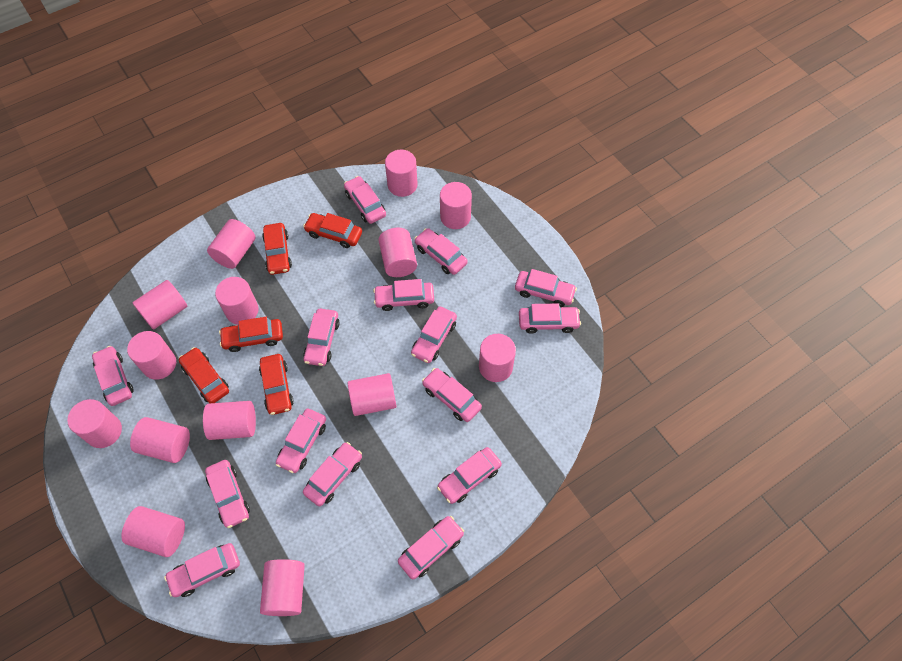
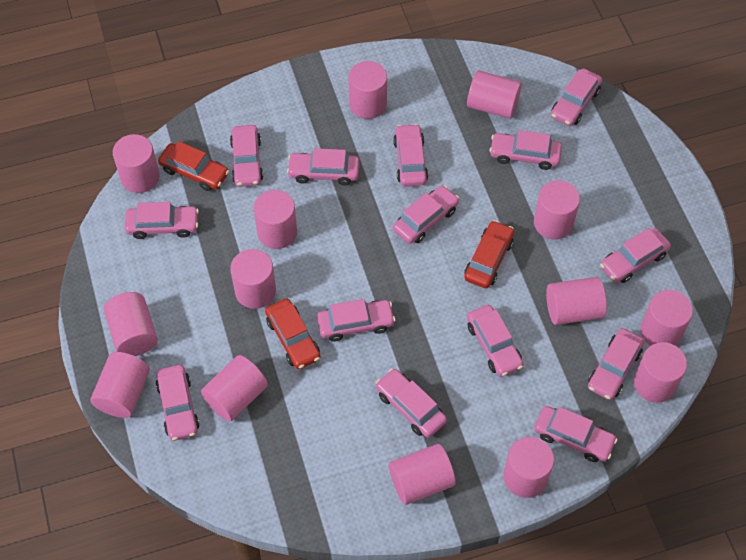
pink car: [92,346,134,406] [164,543,240,597] [205,460,250,528] [276,409,326,473] [303,309,340,366] [303,442,362,506] [344,176,386,224] [373,279,434,311] [398,516,464,579] [411,307,457,363] [414,228,468,275] [422,368,482,422] [437,447,502,504] [515,269,577,307] [519,304,581,334] = 15 -> [125,202,199,239] [156,365,200,441] [230,125,263,187] [287,148,360,185] [317,299,396,342] [376,368,447,438] [393,124,428,186] [393,185,459,244] [467,305,523,377] [490,130,562,170] [534,406,618,462] [551,69,602,126] [588,328,644,400] [600,228,671,283] = 14
red car: [179,347,229,403] [219,317,283,352] [259,354,294,415] [262,223,292,275] [303,213,362,248] = 5 -> [158,141,229,191] [265,299,320,369] [464,220,514,288] = 3

